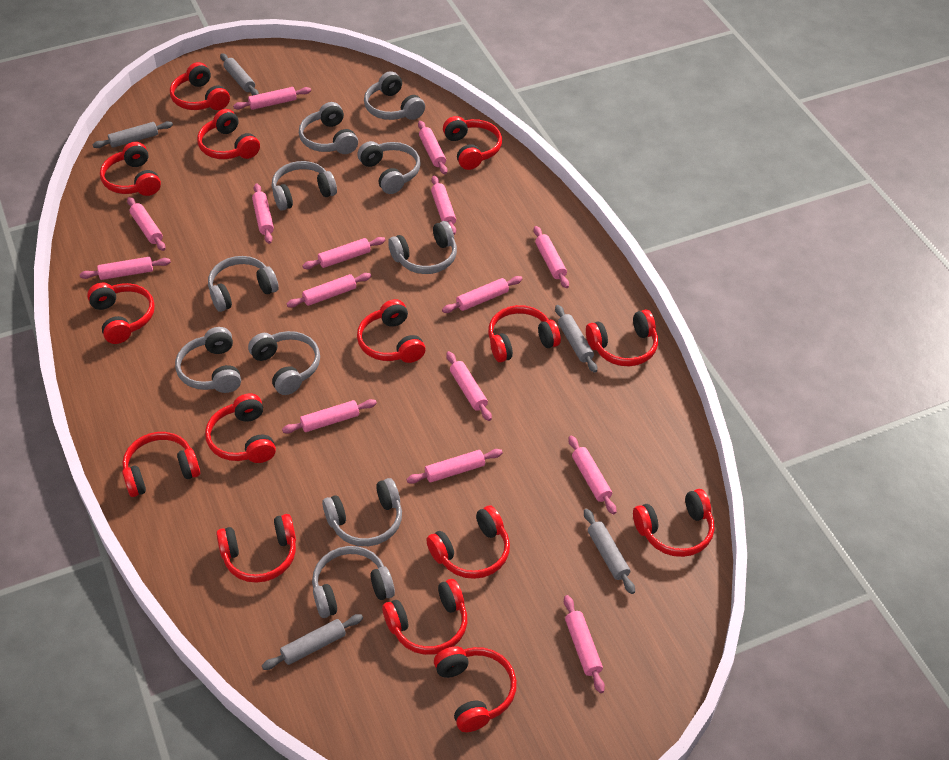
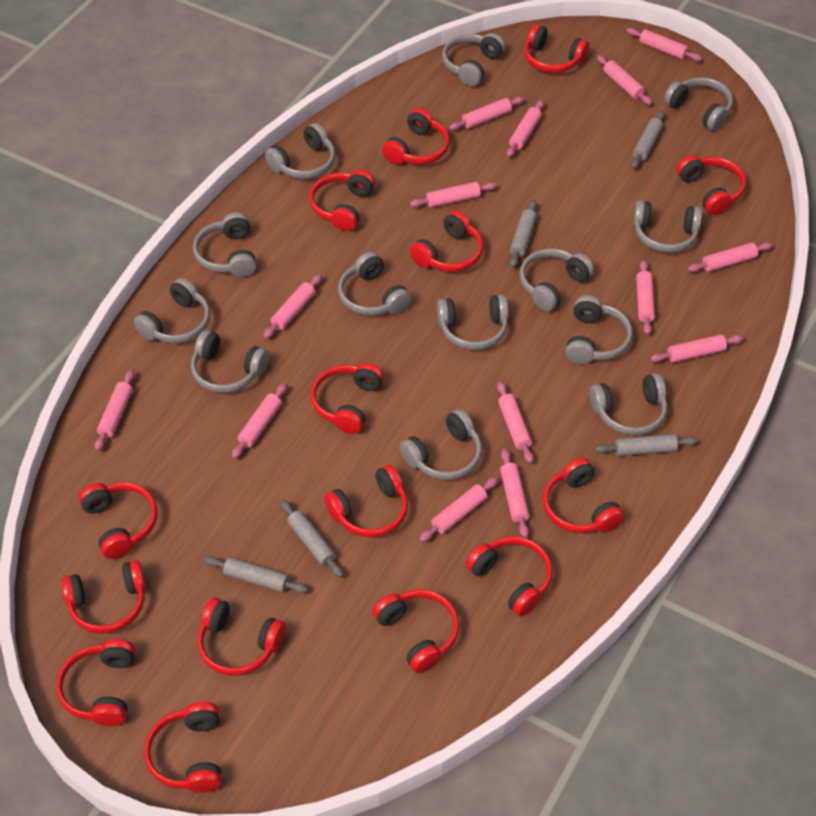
grey headphones: [175,327,241,393] [208,256,279,312] [248,331,320,395] [272,161,337,211] [299,102,358,154] [312,546,395,618] [322,478,402,546] [357,141,421,194] [364,71,425,120] [388,221,457,274] = 10 -> [133,278,211,343] [191,330,269,393] [193,212,256,277] [265,123,335,179] [338,252,412,316] [400,409,482,480] [437,295,508,350] [442,33,506,86] [520,248,594,311] [565,295,632,364] [589,373,667,436] [633,200,702,253] [664,77,733,131] = 13
pink rolling pin: [80,257,171,280] [127,197,165,251] [233,87,311,110] [252,183,274,244] [282,399,377,433] [287,273,371,308] [302,237,385,269] [407,449,503,484] [418,121,447,174] [431,176,456,235] [442,276,522,313] [446,351,492,421] [534,226,569,288] [564,595,605,693] [568,436,616,514] = 15 -> [95,369,135,451] [232,383,287,459] [263,274,322,339] [410,182,497,208] [419,477,498,542] [449,96,524,130] [497,381,534,464] [500,449,530,538] [507,100,544,157] [597,55,652,105] [626,28,702,61] [636,260,655,335] [650,334,744,363] [687,242,773,272] = 14

